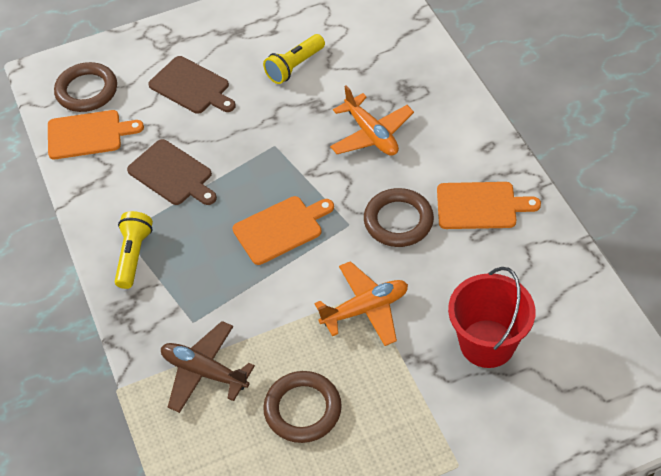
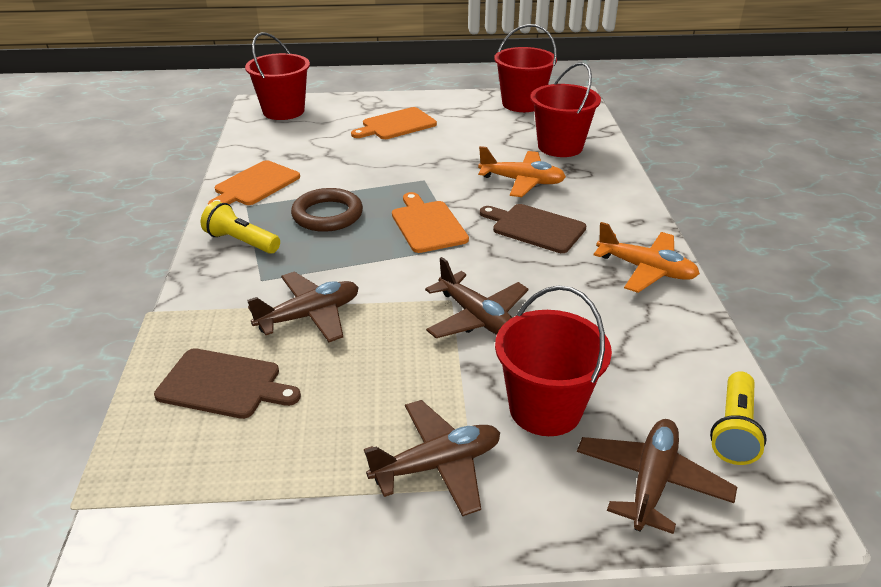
brown plane: [161,321,255,413] = 1 -> [247,272,359,342] [364,400,500,517] [425,257,529,338] [577,419,737,534] = 4
brown ring: [54,62,117,112] [263,371,342,443] [364,188,434,247] = 3 -> [291,188,363,232] = 1
red bucket: [448,267,536,368] = 1 -> [245,32,310,120] [494,24,557,112] [495,285,612,436] [531,62,601,157] = 4

